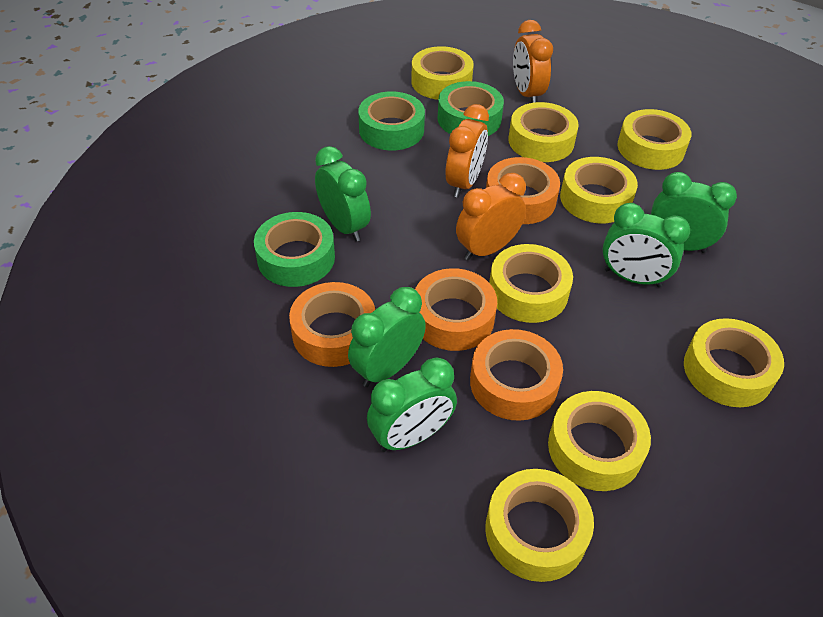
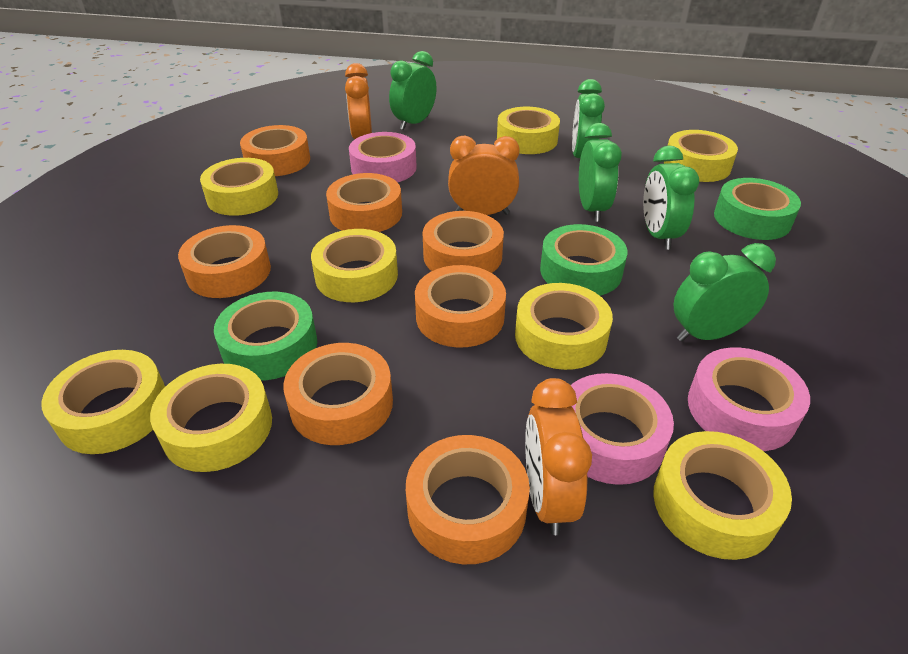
orange tape: [289,282,375,367] [415,268,497,351] [470,329,563,421] [486,157,560,224] = 4 -> [178,225,271,298] [240,125,310,176] [283,343,393,445] [326,173,402,232] [406,435,530,564] [415,265,506,348] [423,211,504,273] = 7
pink tape: none = 0 -> [349,132,417,182] [571,373,674,485] [688,348,810,451] = 3

